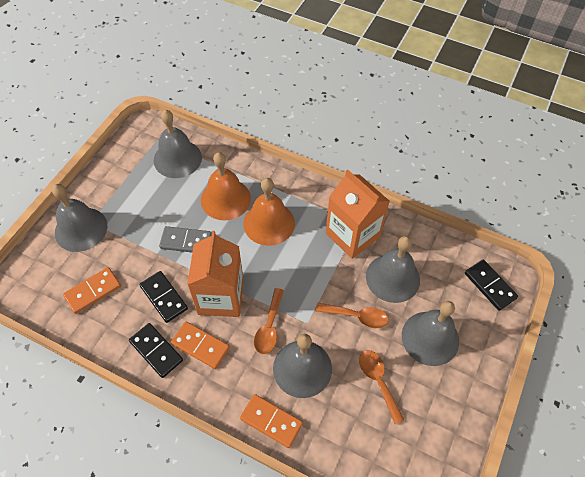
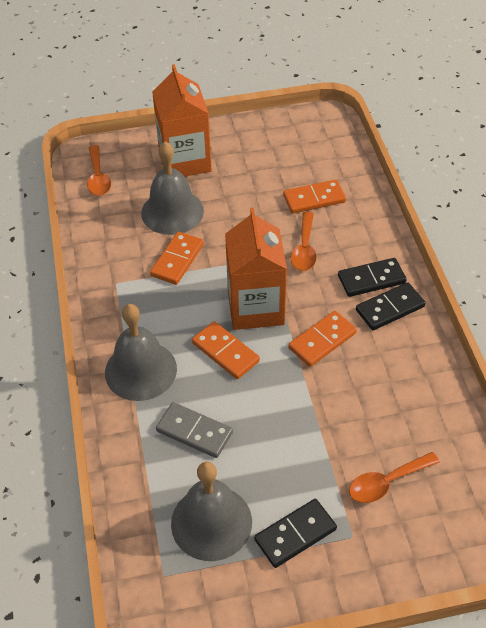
grey bell: [52,184,107,252] [154,110,202,178] [273,334,332,398] [366,236,420,303] [402,301,459,366] = 5 -> [105,304,177,401] [141,142,204,235] [171,462,252,561] = 3
orange bell: [201,152,251,220] [243,178,295,246] = 2 -> none = 0
orange domino: [63,267,121,314] [171,321,230,369] [240,394,303,448] = 3 -> [150,232,204,285] [192,321,260,379] [283,180,346,214] [288,311,357,367] = 4

